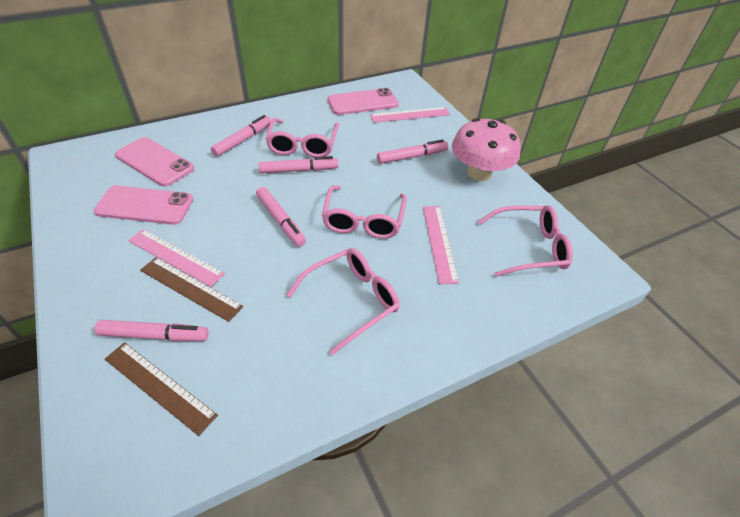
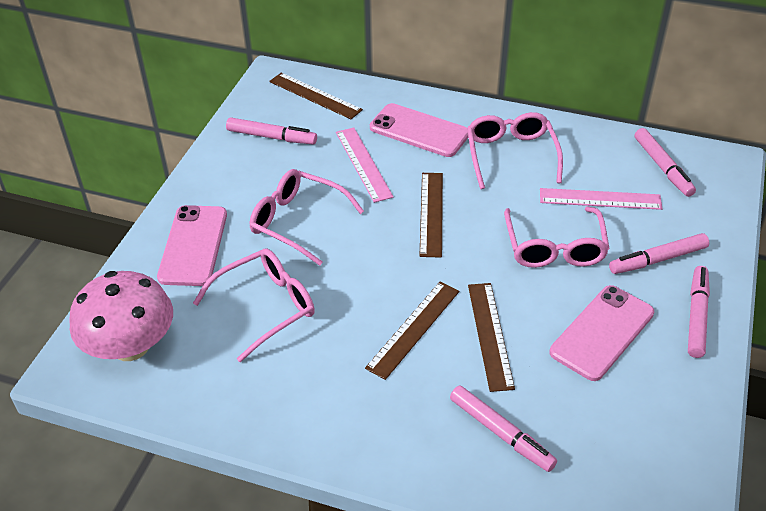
brown ruler: [105,342,218,436] [140,257,243,322] = 2 -> [269,73,363,119] [365,282,459,380] [419,173,443,258] [468,283,515,392] = 4
pink ruler: [128,229,225,287] [370,107,450,123] [423,206,459,284] = 3 -> [336,128,394,203] [540,188,663,210] = 2

